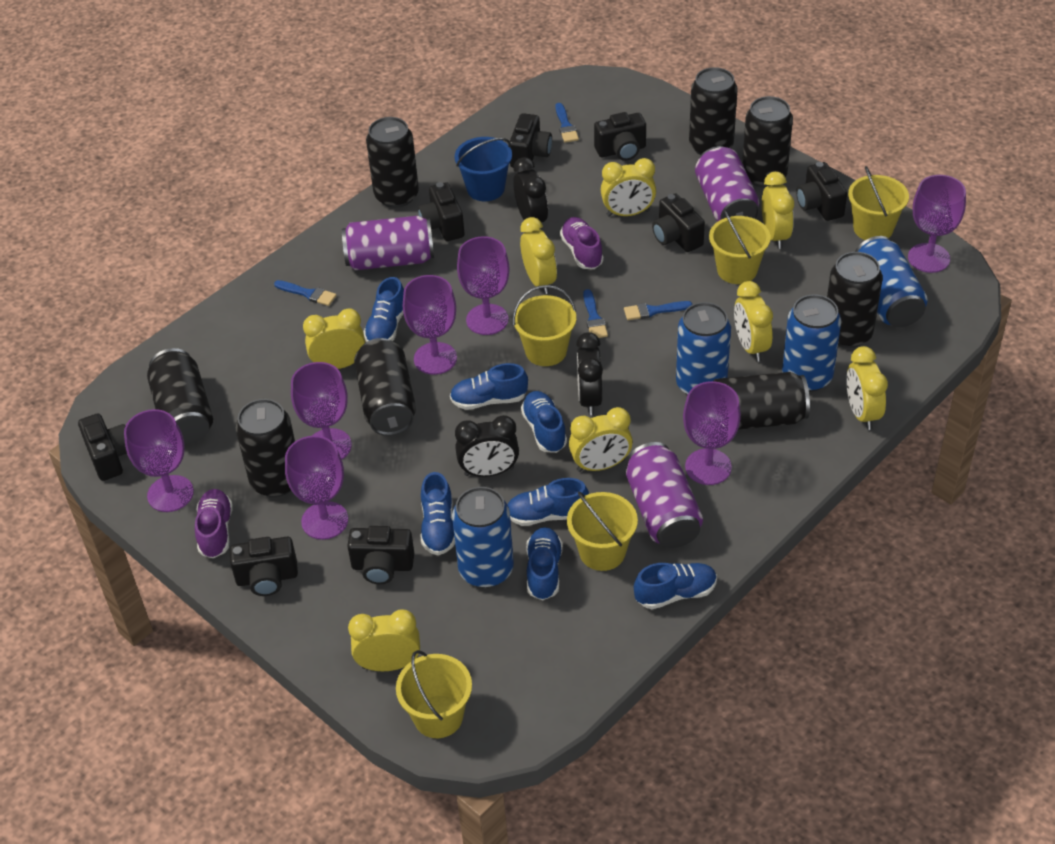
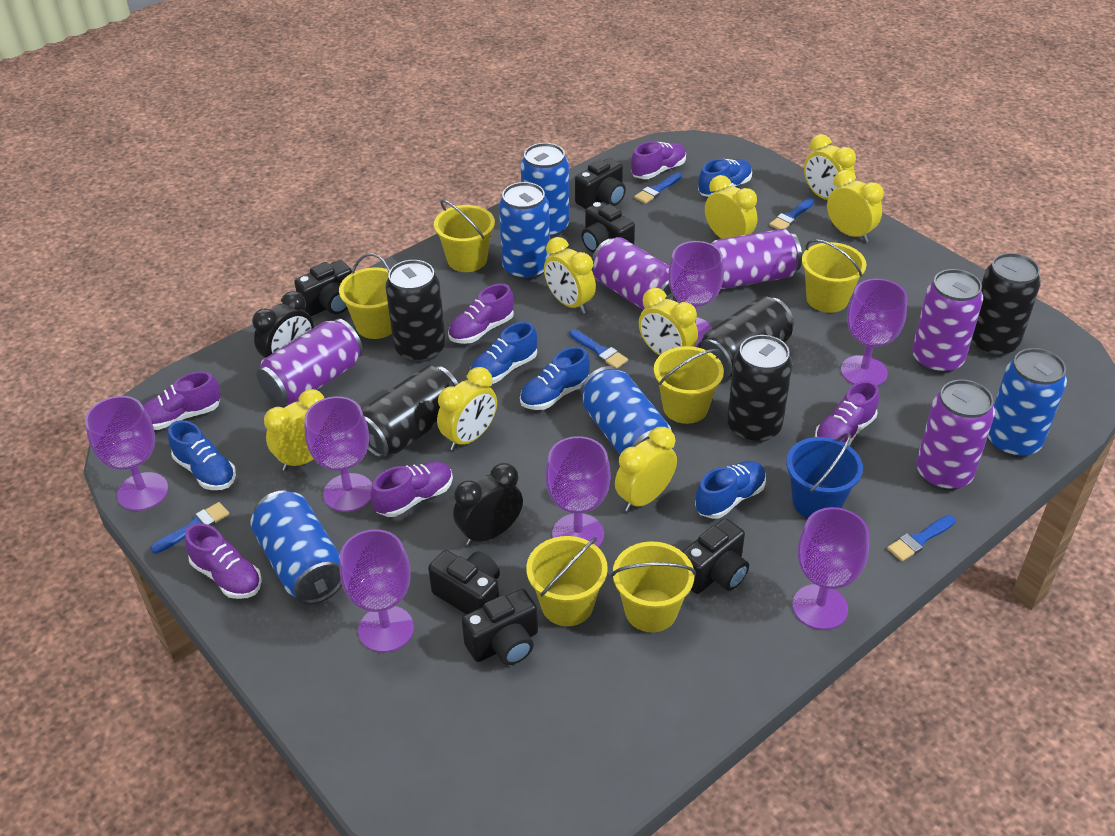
black camera: [78,413,127,481] [230,537,298,596] [347,526,414,584] [418,182,464,241] [510,113,552,167] [594,112,646,161] [652,193,705,252] [796,162,847,221] = 8 -> [294,260,352,316] [428,550,500,615] [462,589,538,665] [575,158,626,209] [581,202,635,253] [682,518,749,594] = 6
black can: [147,348,213,445] [236,399,295,497] [354,338,416,436] [366,117,419,208] [689,67,738,155] [713,372,810,430] [742,96,793,188] [827,252,883,348] = 8 -> [362,365,458,458] [386,260,446,363] [697,296,794,380] [727,335,792,443] [971,253,1041,357] = 5
black clock: [455,415,519,477] [513,157,548,223] [576,332,603,415] = 3 -> [252,291,314,358] [453,463,523,546] = 2
blue brush: [274,280,337,306] [555,103,579,143] [583,289,608,338] [624,301,692,320] = 4 -> [151,502,230,554] [569,329,628,368] [634,173,682,204] [769,198,814,229] [887,515,956,561] = 5
blue can: [452,487,514,588] [676,302,731,395] [782,294,841,392] [855,236,928,327] = 4 -> [250,490,342,604] [499,182,550,280] [521,143,569,238] [580,366,672,455] [988,348,1067,458] = 5
blue shoe: [363,277,404,342] [421,472,455,555] [450,363,528,410] [507,478,589,526] [521,391,567,453] [526,527,563,600] [634,563,717,609] = 7 -> [168,420,236,490] [470,322,537,384] [520,347,590,410] [695,461,766,519] [698,159,752,197] = 5
purple can: [342,216,434,270] [626,442,703,548] [695,146,759,222] = 3 -> [257,318,363,406] [592,237,681,310] [711,229,802,289] [912,269,983,374] [916,380,995,490] = 5
purple shoe: [195,489,233,558] [560,217,604,269] = 2 -> [143,371,221,430] [185,523,262,599] [371,461,453,517] [448,284,514,344] [631,141,686,179] [815,381,879,445] = 6
yellow bucket: [396,650,472,738] [513,285,576,366] [567,491,638,571] [709,208,771,284] [848,166,909,240] = 5 -> [339,253,392,339] [434,200,495,272] [526,536,608,626] [611,541,696,632] [654,346,724,424] [802,239,866,313] = 6

